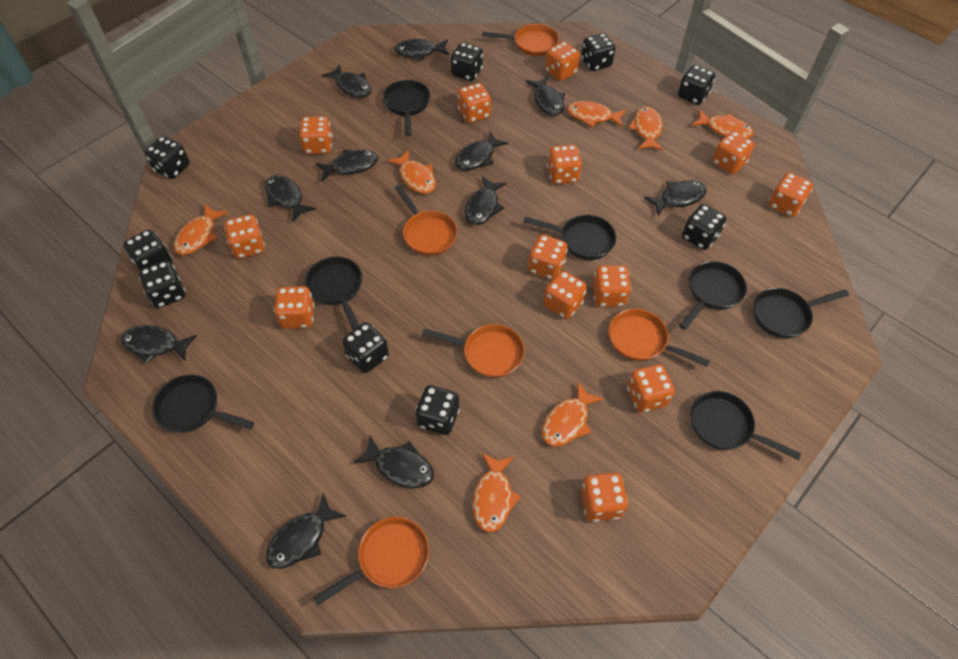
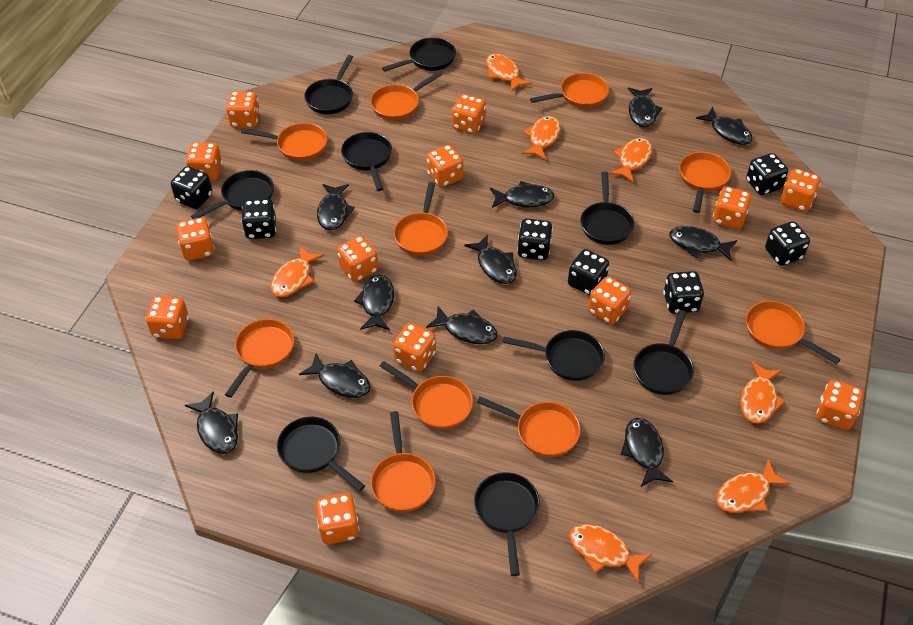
black dice: [124,229,172,270] [139,261,185,308] [144,136,190,179] [342,322,389,373] [415,385,460,435] [451,43,483,81] [581,33,615,71] [678,65,715,105] [682,204,726,250] = 9 -> [171,166,212,209] [241,199,276,239] [517,218,553,260] [568,249,609,295] [663,271,704,314] [746,153,788,195] [765,221,810,266] = 7
black pan: [152,375,254,433] [305,257,362,330] [383,80,430,136] [523,215,616,260] [679,261,747,330] [690,391,801,460] [753,288,849,338] = 7 -> [191,170,274,219] [277,417,365,491] [304,55,353,114] [341,132,392,191] [382,37,456,72] [474,472,540,576] [502,330,605,381] [580,171,634,245] [633,310,694,395] = 9
orange pan: [313,517,429,606] [395,185,457,256] [422,324,525,378] [482,24,559,56] [609,309,710,367] = 5 -> [225,319,294,398] [241,123,327,161] [370,71,443,120] [371,411,436,512] [380,361,473,429] [394,182,448,256] [477,397,580,457] [530,73,609,108] [679,152,731,213] [746,301,841,364] = 10

